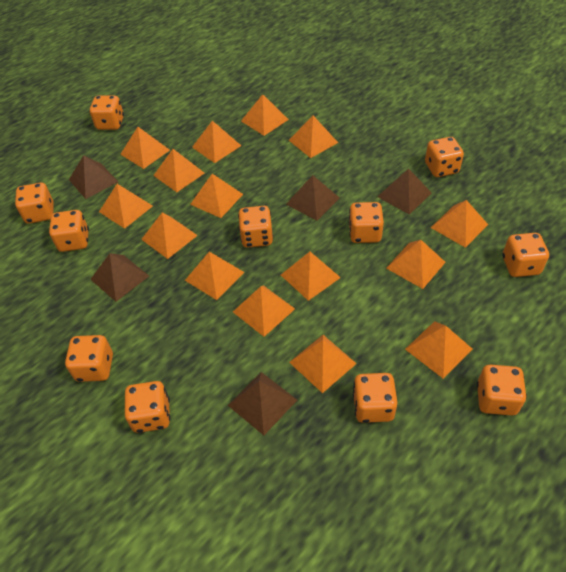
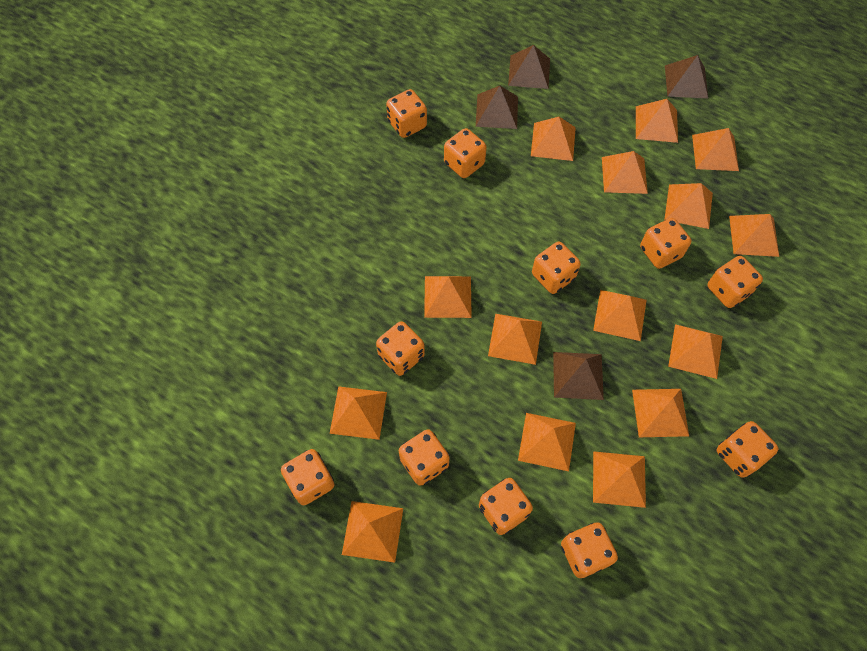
brown pyramid: [69,155,118,199] [90,253,149,302] [228,372,297,435] [286,175,340,221] [377,168,432,215] = 5 -> [476,86,518,129] [508,45,550,89] [553,352,604,400] [665,55,708,98] = 4

